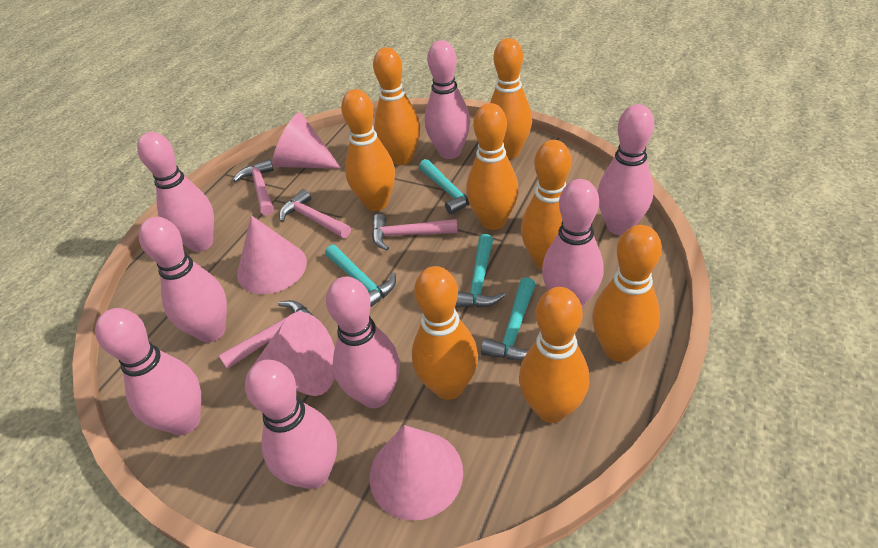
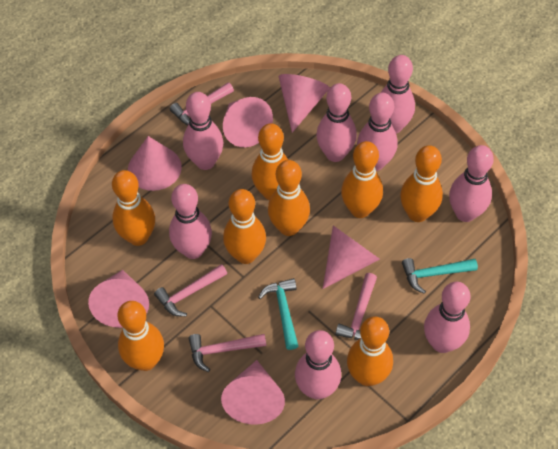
pink cone: [237,215,307,294] [248,312,335,396] [272,112,341,169] [369,425,463,521] = 4 -> [88,270,149,328] [128,136,182,191] [221,360,285,425] [223,97,273,147] [278,74,330,133] [323,225,380,289] = 6
turquoise hammer: [325,245,396,308] [419,159,470,215] [455,234,506,308] [481,277,536,360] = 4 -> [258,278,298,350] [402,258,478,294] = 2

